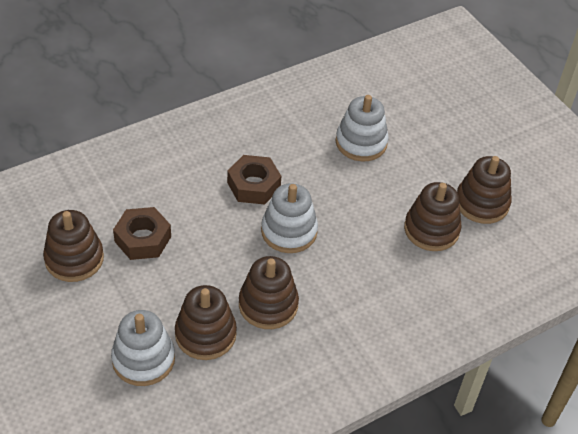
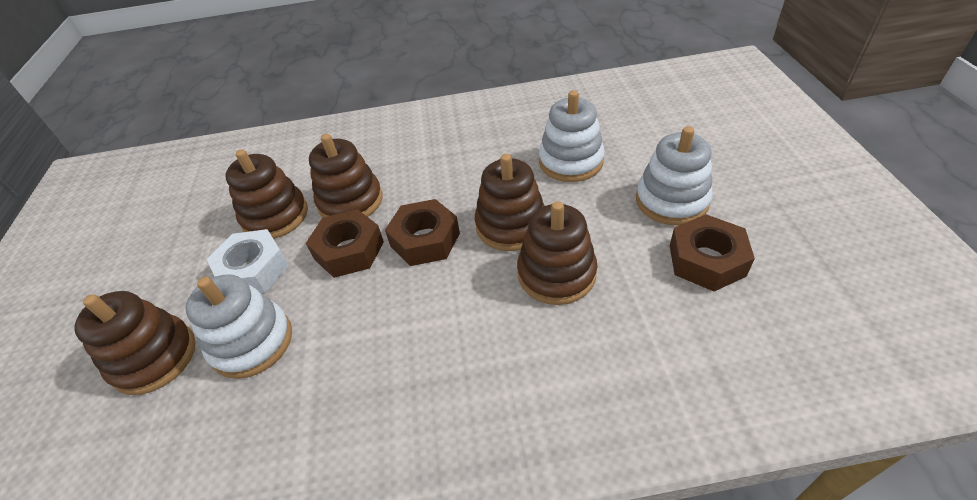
brown nut: [113,207,171,260] [227,155,281,205] = 2 -> [306,209,384,278] [385,199,460,266] [670,214,755,291] = 3
white nut: none = 0 -> [207,229,289,293] = 1

